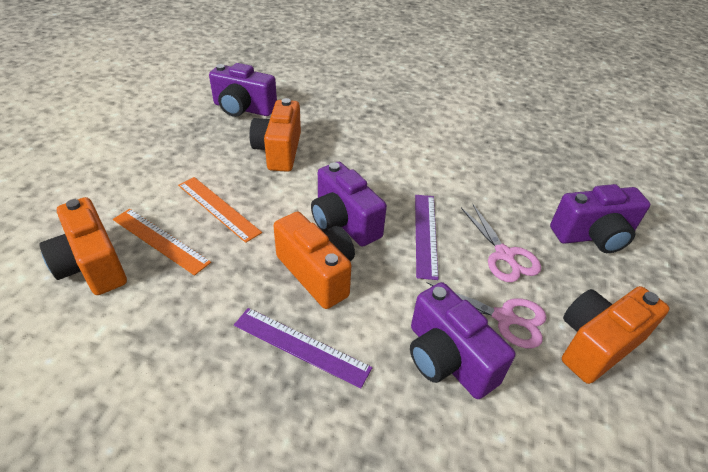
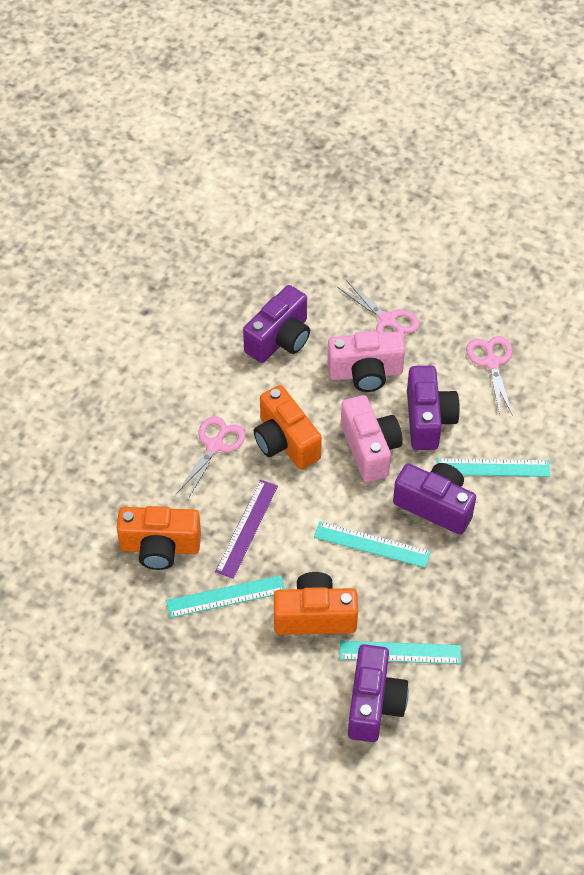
orange camera: [40,197,127,295] [250,98,301,172] [273,212,355,309] [562,286,670,384] = 4 -> [117,506,201,570] [254,385,322,469] [274,572,358,635] = 3
orange ruler: [113,209,211,276] [178,177,262,243] = 2 -> none = 0
pink camera: none = 0 -> [327,331,405,392] [341,395,403,482] = 2
pink scissors: [426,282,547,348] [461,204,541,282] = 2 -> [176,416,246,501] [337,279,420,340] [466,336,513,416] = 3
purple ruler: [234,308,372,389] [415,195,439,280] = 2 -> [215,480,278,578] = 1
turquoise ruler: none = 0 -> [166,575,285,618] [314,521,431,568] [340,641,461,664] [437,458,550,477] = 4

